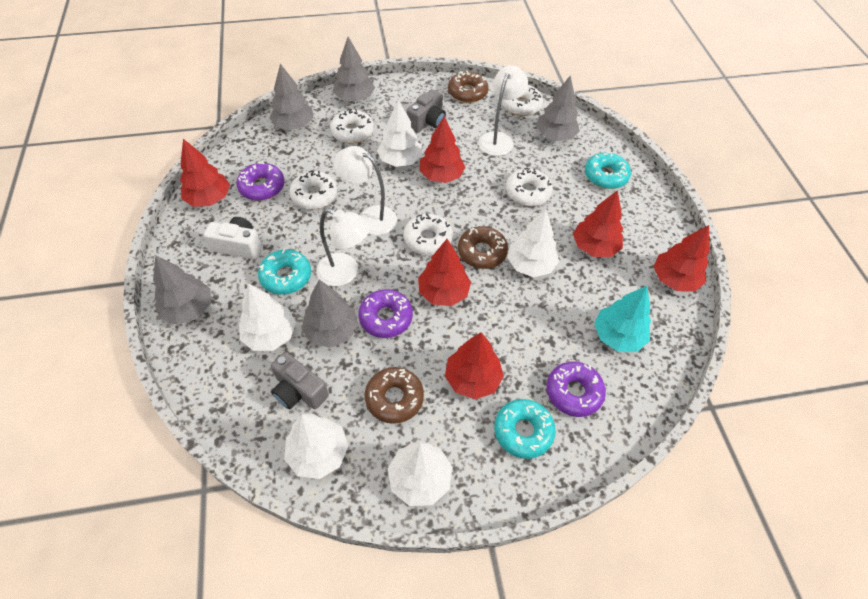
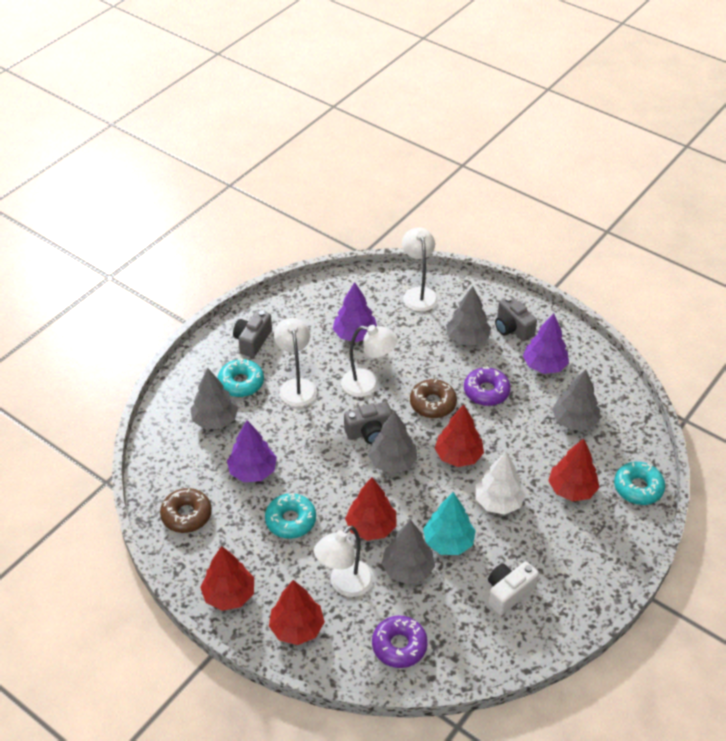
brown donut: [365,367,424,424] [448,71,489,103] [458,226,508,269] = 3 -> [160,488,212,533] [410,379,457,418] = 2
grey camera: [271,352,329,409] [407,89,446,133] = 2 -> [233,310,272,358] [344,402,392,444] [495,296,537,341] = 3
purple donut: [236,161,285,201] [358,289,413,338] [546,361,606,417] = 3 -> [372,616,428,668] [464,366,511,406] = 2
purple tree: none = 0 -> [227,420,277,482] [333,282,377,342] [523,313,569,374] = 3
red tree: [180,139,230,207] [418,239,471,306] [420,116,465,183] [445,332,504,399] [573,190,623,257] [653,225,709,291] = 6 -> [200,546,254,611] [269,580,325,645] [345,477,397,541] [435,404,484,467] [548,438,599,501] = 5
white donut: [289,170,337,210] [330,109,374,144] [404,213,453,255] [502,85,543,116] [506,167,553,206] = 5 -> none = 0
white lamp: [316,208,370,286] [334,146,397,235] [479,65,528,156] = 3 -> [274,318,317,407] [314,525,374,597] [341,325,398,397] [402,227,438,312] = 4
white tree: [239,283,296,351] [284,414,348,479] [377,100,422,167] [388,441,452,506] [507,209,559,277] = 5 -> [475,452,526,515] = 1

